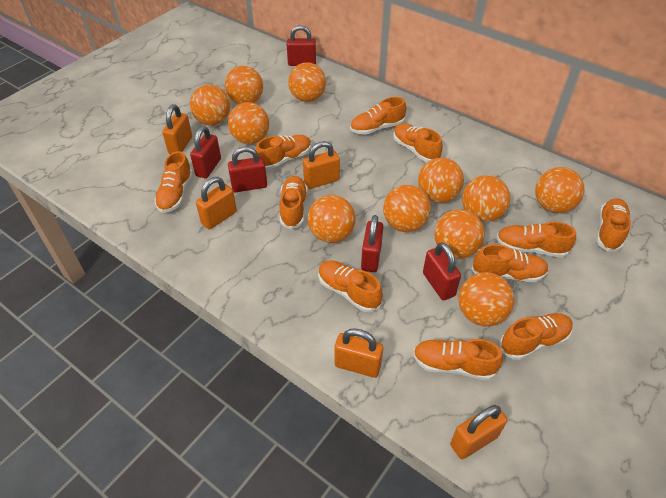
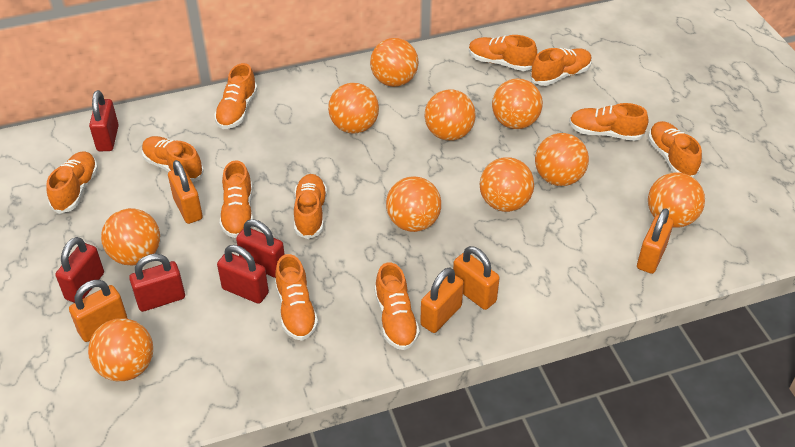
orange ball: [190,85,230,125] [225,66,263,104] [228,102,269,144] [288,62,326,102] [308,195,356,243] [383,185,431,232] [418,158,464,203] [434,209,485,259] [458,272,514,327] [462,175,510,222] [535,167,585,213] = 11 -> [88,318,153,382] [101,208,160,265] [328,83,379,134] [370,38,419,87] [386,176,441,232] [425,90,476,141] [480,157,534,212] [492,78,543,129] [535,133,589,186] [648,173,705,228] = 10

